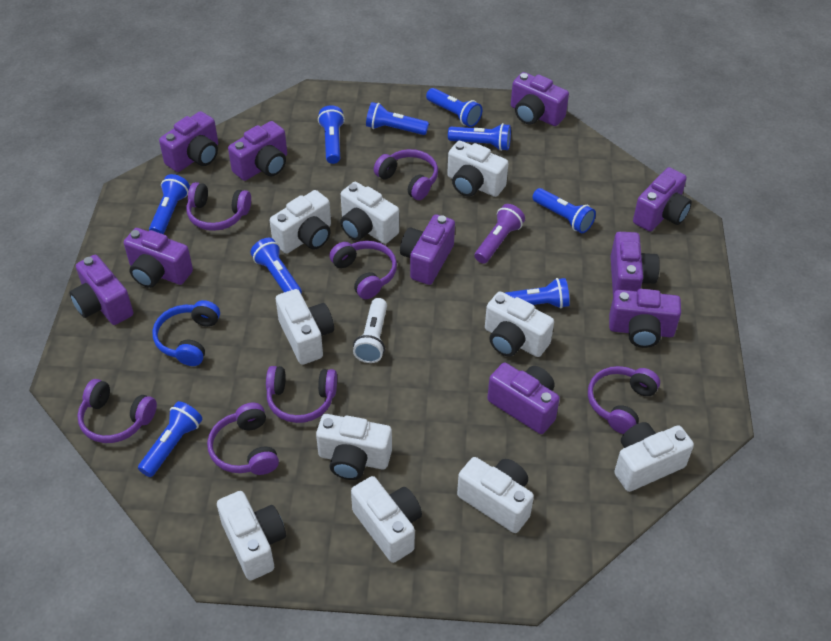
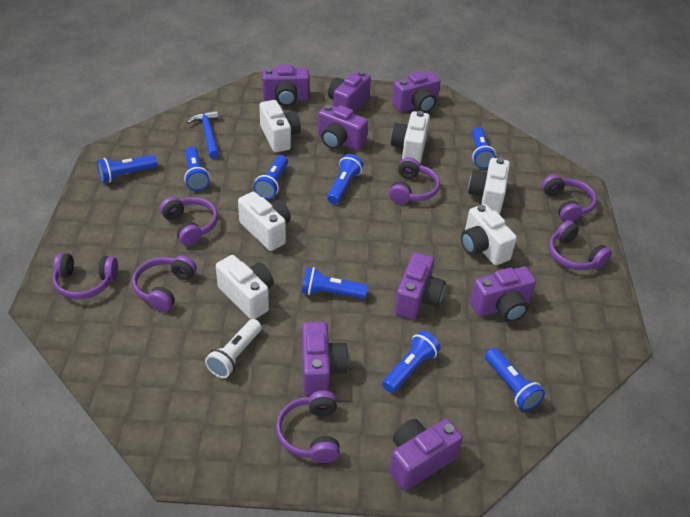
blue flashlight: [138,401,202,477] [149,174,190,234] [250,238,302,293] [318,105,345,164] [366,102,429,135] [426,88,482,127] [448,123,511,151] [505,278,570,309] [532,188,596,233] = 9 -> [97,155,157,183] [184,147,210,191] [254,155,288,199] [302,267,368,299] [327,154,363,204] [382,331,441,393] [472,127,496,169] [485,348,545,411] = 8
blue hammer: none = 0 -> [187,110,219,159] = 1
blue headphones: [152,300,220,366] = 1 -> none = 0
purple camera: [69,255,134,325] [124,228,193,288] [159,111,218,172] [228,121,287,181] [400,214,455,285] [487,363,560,434] [511,72,569,126] [609,289,681,348] [611,232,660,296] [633,167,692,232] = 10 -> [262,65,309,106] [302,322,349,396] [318,104,368,151] [328,71,371,112] [389,419,463,490] [392,71,441,113] [394,252,446,320] [470,266,536,322] = 8
purple flashlight: [474,204,525,264] = 1 -> none = 0
white camera: [217,491,286,580] [270,190,331,254] [276,289,334,365] [316,414,392,480] [340,182,399,244] [351,476,422,563] [447,141,508,197] [457,457,534,533] [485,292,554,357] [614,422,694,492] = 10 -> [216,255,274,319] [238,192,291,251] [259,100,301,152] [391,111,430,164] [461,204,517,265] [468,158,510,214] = 6

